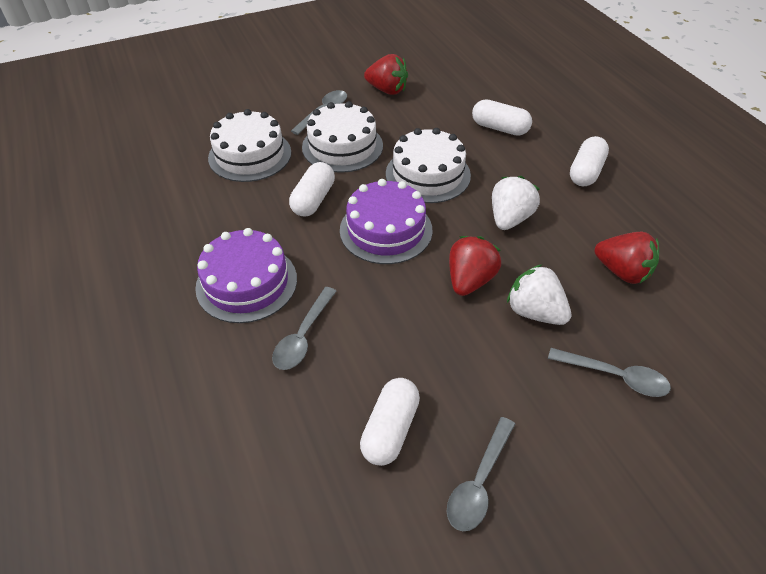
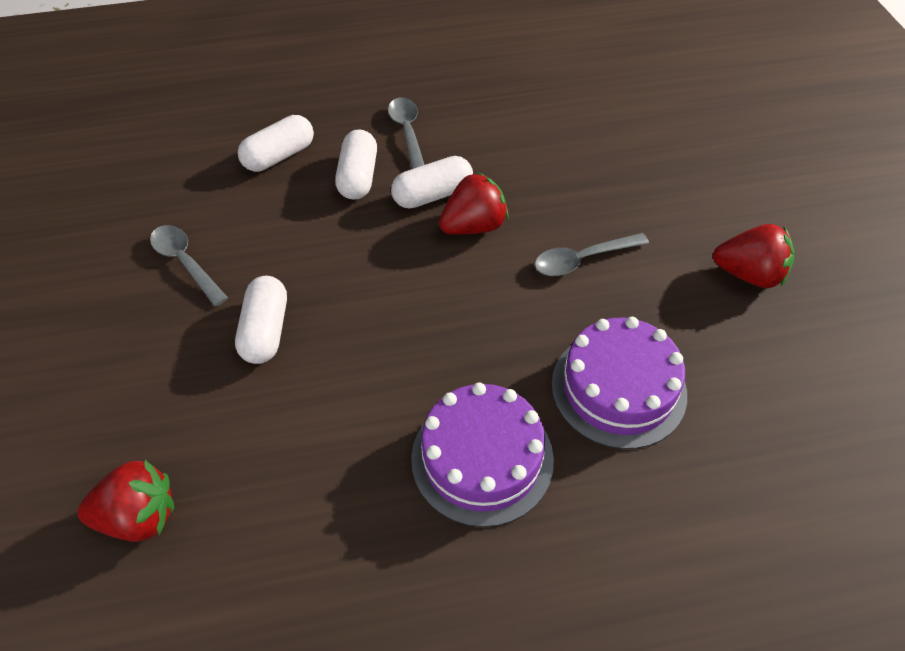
grey spoon: [272,287,337,370] [291,90,347,135] [447,417,515,531] [548,348,671,397] = 4 -> [150,225,228,306] [388,97,425,169] [535,233,649,276] = 3
white cake: [208,109,291,182] [302,101,383,173] [386,128,471,203] = 3 -> none = 0
white strawberry: [492,176,540,230] [507,264,571,325] = 2 -> none = 0

